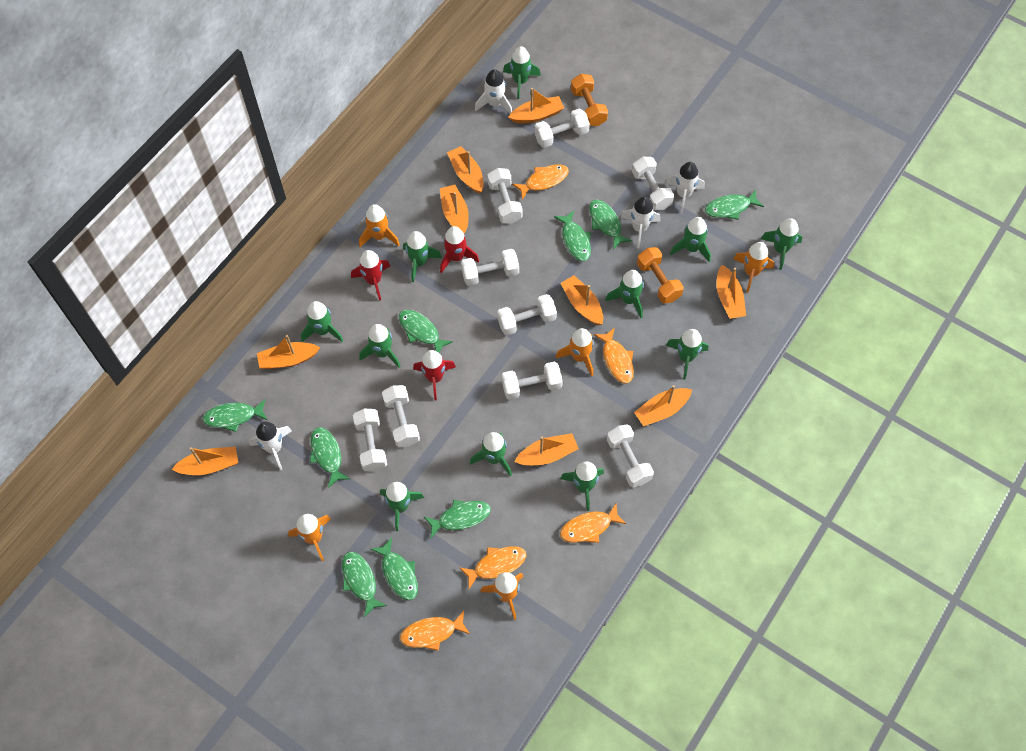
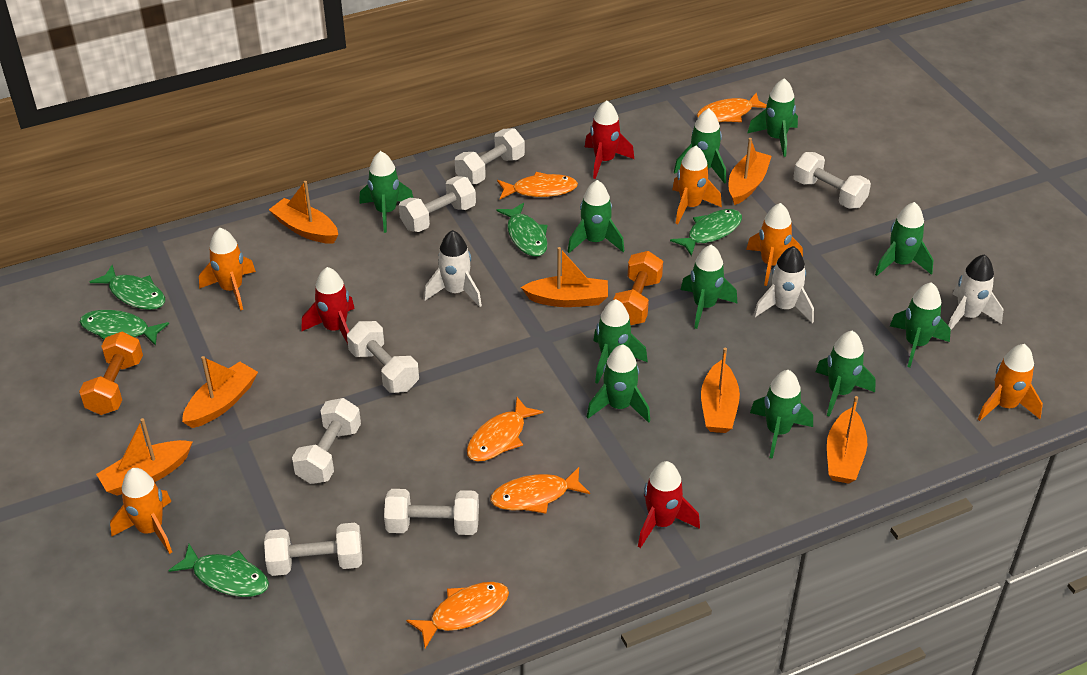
green fish: [202,399,267,432] [310,427,350,488] [342,551,387,617] [371,537,418,600] [399,310,453,353] [424,500,491,538] [554,211,591,261] [589,199,632,249] [705,190,764,220] = 9 -> [80,310,169,346] [90,265,165,310] [168,544,269,597] [496,203,548,257] [670,209,742,256] = 5
orange boat: [172,447,238,475] [257,335,321,369] [440,185,469,233] [447,146,484,194] [508,88,564,124] [514,433,579,466] [560,275,603,325] [634,385,692,426] [717,265,746,319] = 9 -> [96,418,193,496] [182,356,258,428] [269,181,338,244] [521,247,608,307] [701,348,740,433] [729,138,771,205] [827,396,867,484] = 7
white dumbbell: [353,409,387,471] [382,385,420,447] [461,249,519,286] [487,168,523,224] [497,294,557,335] [502,362,563,400] [534,109,590,148] [607,424,654,487] [632,157,674,210] = 9 -> [264,523,362,576] [292,398,361,484] [347,321,419,393] [384,489,479,535] [399,176,476,232] [455,128,525,184] [794,152,871,209] = 7
white rocket: [249,422,292,470] [475,69,512,114] [620,196,661,248] [665,162,705,214] = 4 -> [424,230,482,307] [754,246,814,323] [948,254,1003,330] = 3

